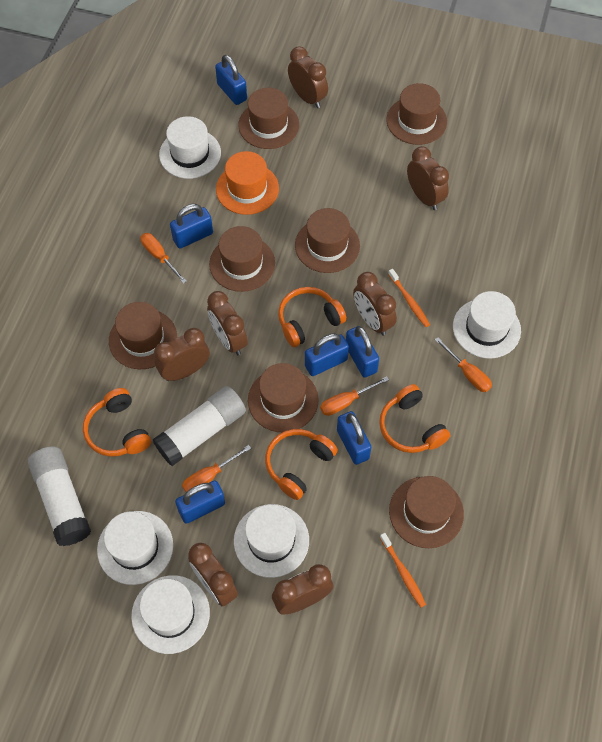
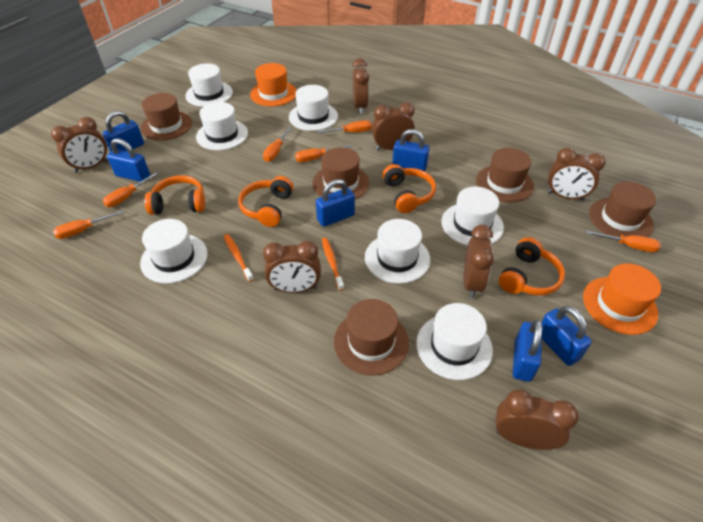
brown hat: [109,302,177,369] [209,226,275,292] [238,88,299,149] [248,363,319,432] [295,208,360,273] [386,83,447,145] [389,476,464,548] = 7 -> [140,93,192,140] [312,147,369,199] [334,299,409,376] [476,148,534,203] [589,182,656,237] = 5
orange hat: [216,151,279,215] = 1 -> [250,63,297,106] [583,264,661,335] = 2
orange screwdriver: [141,233,187,283] [182,445,251,492] [320,376,389,416] [435,337,492,392] = 4 -> [53,210,125,239] [103,172,159,207] [263,127,292,162] [295,145,352,162] [317,120,372,133] [586,230,661,252] = 6
white glue stick: [28,447,91,546] [153,386,246,466] = 2 -> none = 0
white hat: [97,511,173,585] [131,575,210,654] [159,116,221,179] [234,504,309,578] [453,291,521,359] = 5 -> [140,219,208,284] [185,63,233,107] [196,102,248,150] [289,85,338,131] [365,219,430,284] [416,303,493,380] [441,187,504,246] = 7

